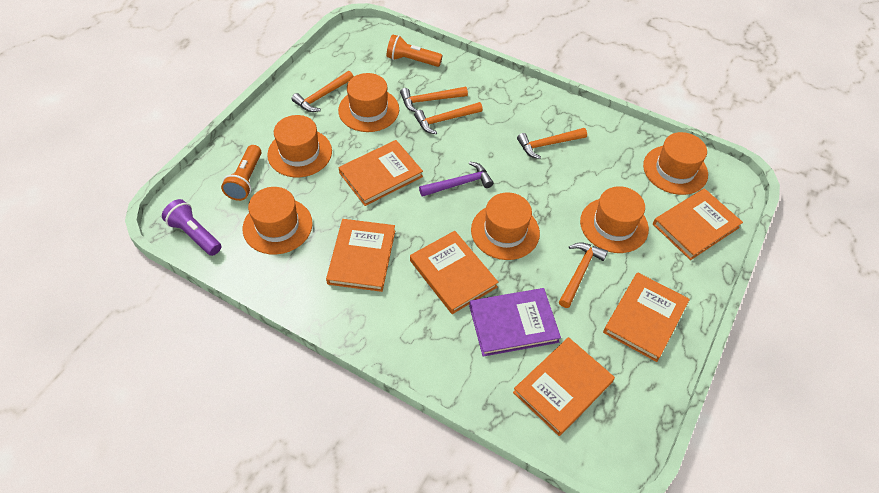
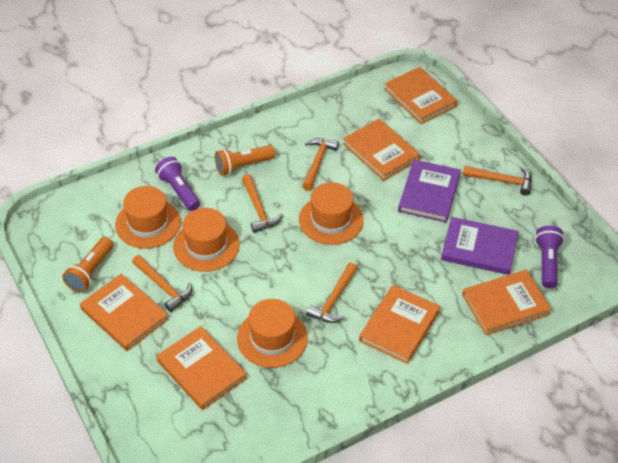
orange hat: [242,187,313,255] [267,115,332,177] [338,73,399,132] [471,192,540,260] [580,186,649,253] [643,132,708,195] = 6 -> [115,186,181,249] [173,208,240,272] [237,299,308,368] [299,182,364,245] = 4
purple book: [469,288,561,357] = 1 -> [398,160,461,223] [441,217,519,275] = 2
purple flashlight: [162,199,221,256] = 1 -> [155,157,200,211] [535,225,564,288] = 2
purple hammer: [419,161,493,197] = 1 -> none = 0

